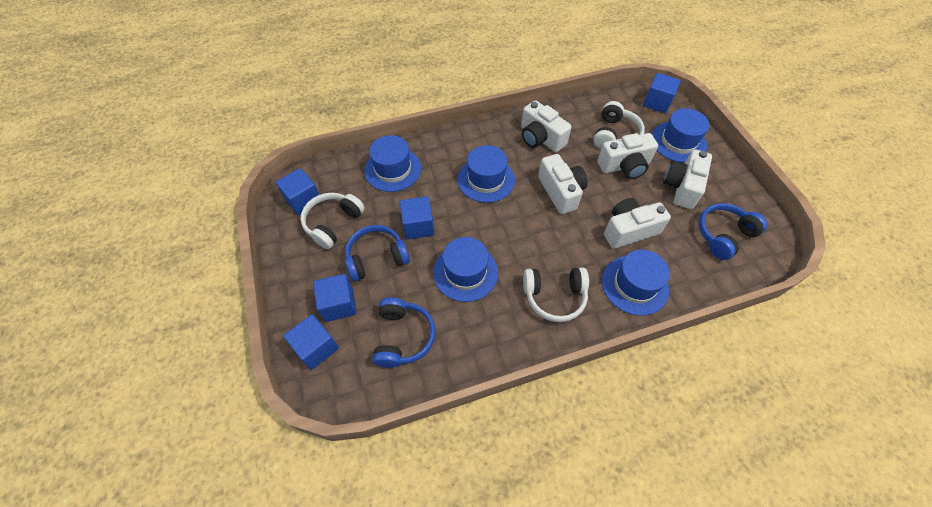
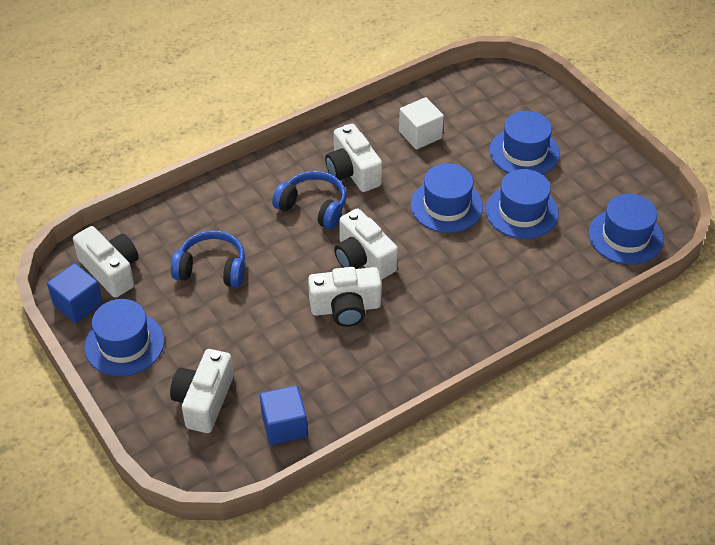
blue cube: [276,168,319,215] [283,314,339,370] [313,274,357,322] [400,196,434,240] [643,73,681,113] = 5 -> [47,263,103,323] [260,385,308,445] = 2
blue headphones: [345,225,410,281] [372,298,436,368] [699,203,767,260] = 3 -> [171,230,245,288] [272,171,346,229] = 2
white cube: none = 0 -> [399,97,444,149] = 1
white headphones: [300,193,365,249] [523,267,589,322] [593,101,645,149] = 3 -> none = 0

